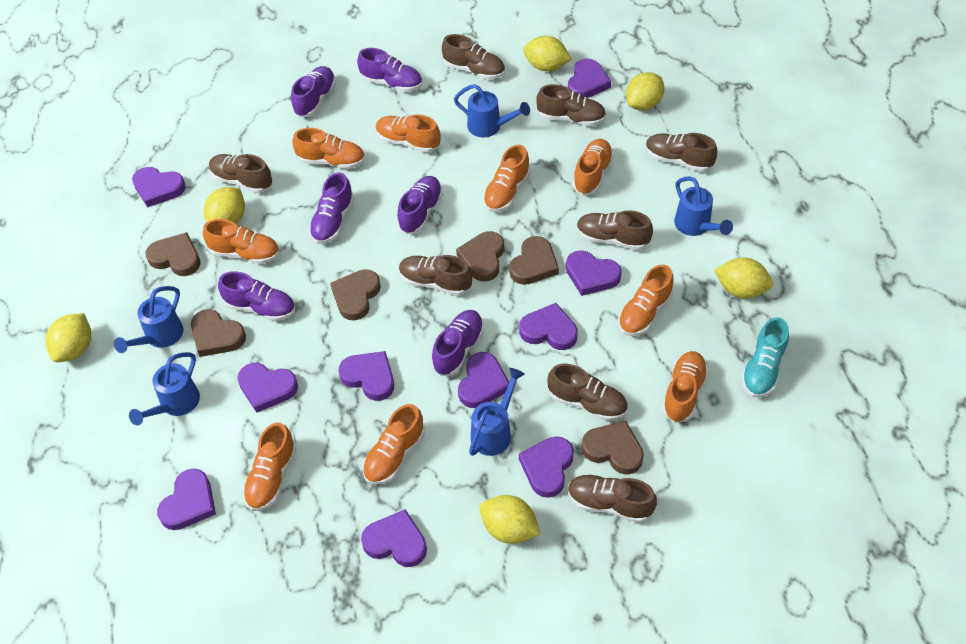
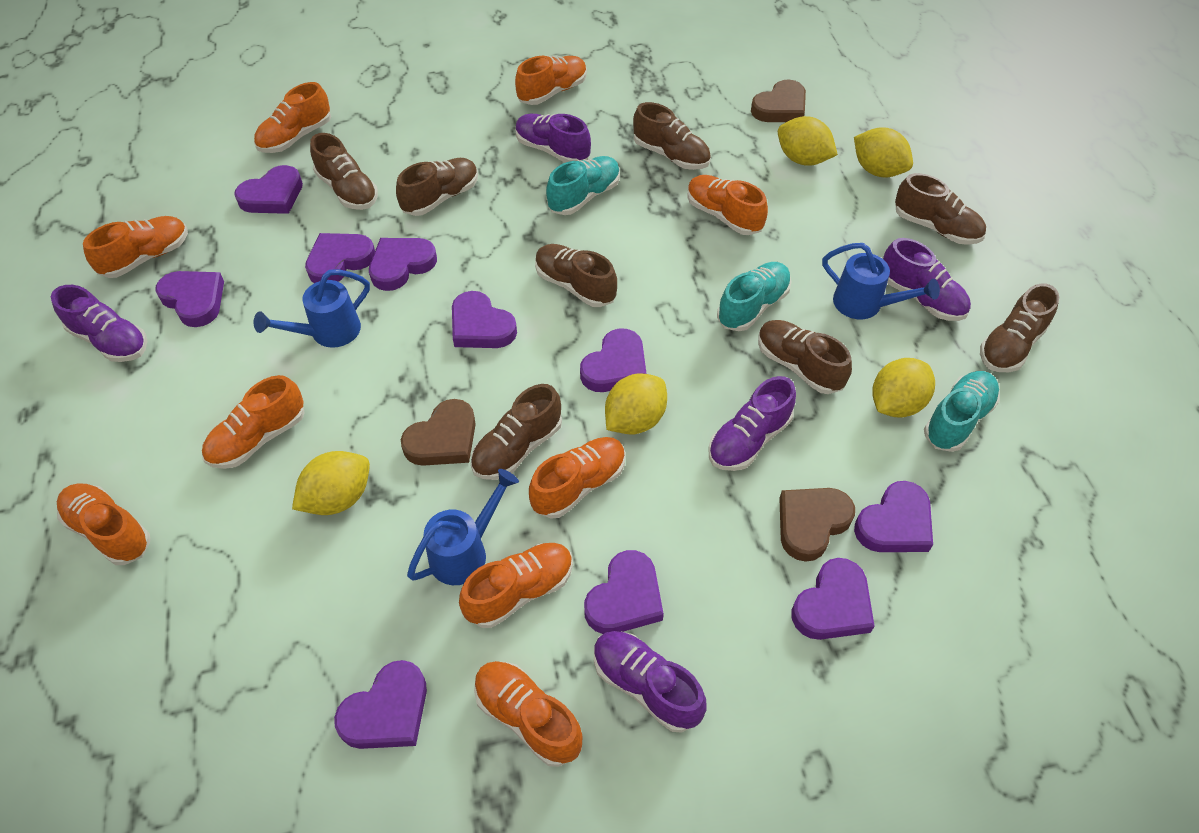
blue watering can: [114,286,183,353] [129,352,200,425] [454,84,530,137] [469,368,525,456] [674,176,733,236] = 5 -> [254,269,370,348] [407,469,519,585] [822,243,940,319] = 3
brown heart: [146,232,200,276] [191,309,246,357] [330,269,381,321] [456,231,504,281] [509,236,559,285] [581,421,644,475] = 6 -> [401,399,476,466] [751,80,806,122] [779,488,855,562] = 3
purple shoe: [218,271,295,321] [291,66,336,117] [309,173,354,244] [357,48,422,92] [397,176,443,234] [431,310,484,376] = 6 -> [51,285,147,362] [516,114,591,163] [594,631,707,733] [708,376,796,471] [883,238,971,321] = 5
turquoise shoe: [741,317,789,397] = 1 -> [546,156,620,215] [717,262,791,331] [924,371,1000,452] = 3
yellow lemon: [45,313,91,362] [204,187,245,224] [480,495,541,544] [523,36,571,71] [626,72,664,111] [714,257,773,299] = 6 -> [292,451,370,515] [605,374,667,434] [778,116,838,166] [854,127,913,177] [873,358,935,418] = 5

